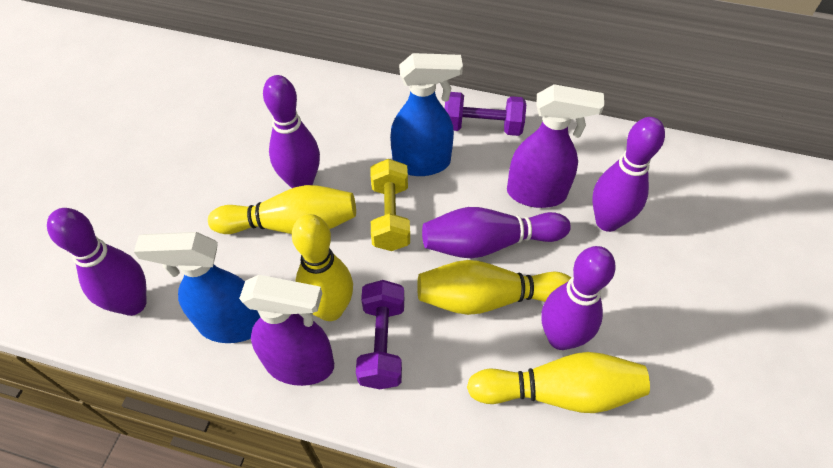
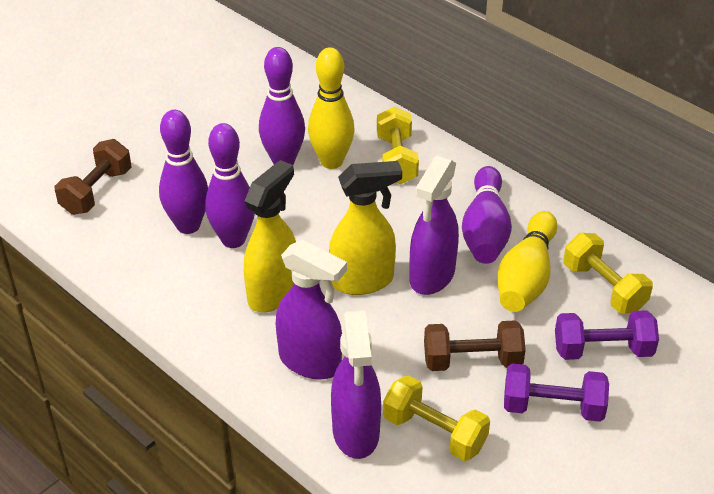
blue spray bottle: [134,232,260,343] [390,53,463,176] = 2 -> none = 0
brown dumbbell: none = 0 -> [54,139,131,215] [424,320,526,371] = 2
purple bowling pin: [47,208,147,316] [263,75,320,188] [422,207,571,258] [541,246,616,350] [592,117,665,232] = 5 -> [159,110,208,234] [205,123,255,248] [259,47,305,165] [462,166,512,264] = 4
purple spray bottle: [239,275,334,386] [507,84,604,208] = 2 -> [276,240,347,380] [331,310,381,459] [409,156,459,295] = 3
yellow bowling pin: [208,185,356,234] [292,214,353,321] [417,260,571,315] [467,352,650,413] = 4 -> [308,47,354,169] [497,211,558,312] = 2
yellow dumbbell: [371,159,410,251] = 1 -> [377,107,419,184] [383,375,490,461] [563,233,653,313] = 3
yellow spray bottle: none = 0 -> [244,160,296,312] [329,161,402,295] = 2

